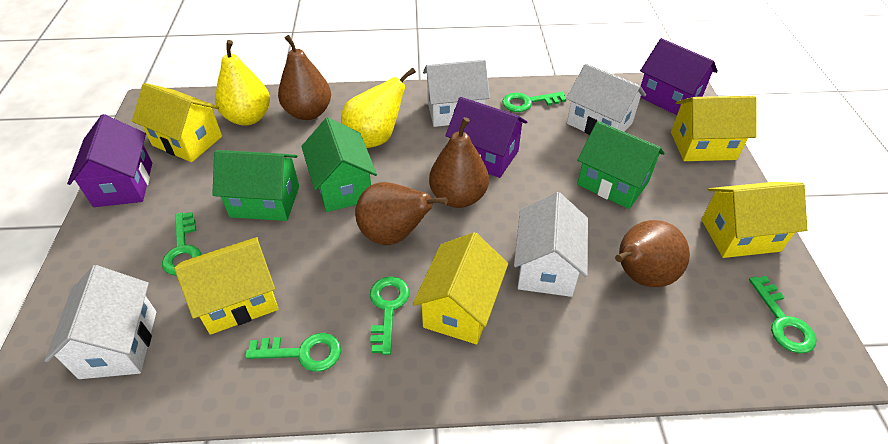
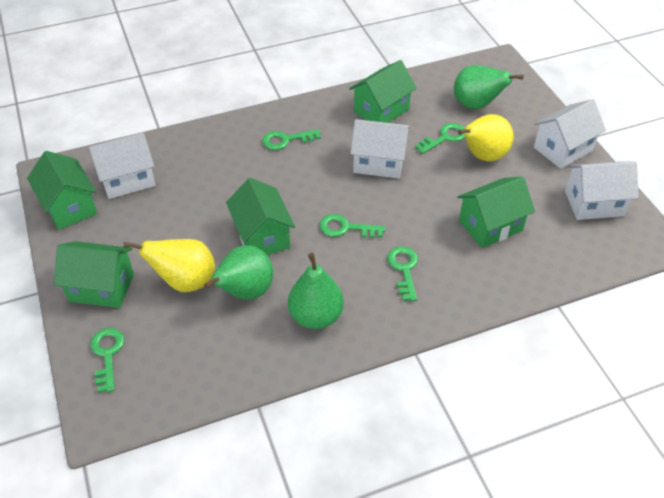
brown pear: [278,35,331,120] [355,182,448,245] [429,117,489,208] [615,220,690,287] = 4 -> none = 0
green house: [212,150,299,221] [301,117,377,212] [577,121,665,209] = 3 -> [27,151,97,230] [54,241,134,308] [226,178,295,255] [349,60,417,123] [457,176,535,248] = 5
green pear: none = 0 -> [204,245,273,300] [288,253,344,329] [454,65,524,109] = 3
purple house: [67,114,152,207] [445,97,527,178] [640,38,718,115] = 3 -> none = 0
yellow house: [132,83,222,162] [174,237,278,335] [413,232,508,344] [671,96,757,161] [701,182,807,258] = 5 -> none = 0

